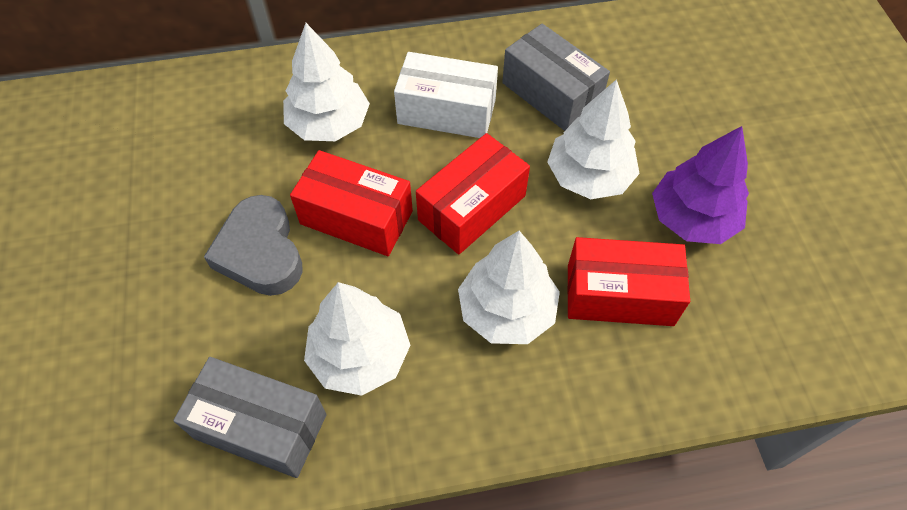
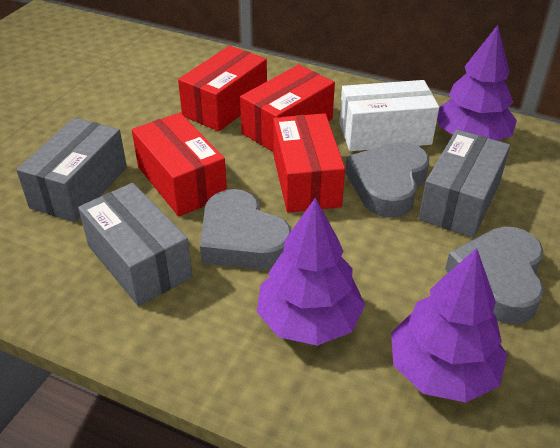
grey box: [173,357,327,478] [502,24,610,131] = 2 -> [16,118,127,222] [78,183,193,306] [419,130,510,238] = 3
grey heart: [204,195,303,296] = 1 -> [200,189,292,270] [345,142,429,218] [445,227,544,324] = 3
purple tree: [652,126,749,244] = 1 -> [257,198,365,346] [391,248,507,402] [437,25,517,141] = 3
red box: [290,150,413,256] [416,133,530,255] [567,237,690,326] = 3 -> [132,113,227,216] [178,46,267,131] [240,65,335,152] [273,113,345,213] = 4
white tree: [283,23,370,141] [304,282,410,396] [458,231,560,344] [547,79,640,199] = 4 -> none = 0

